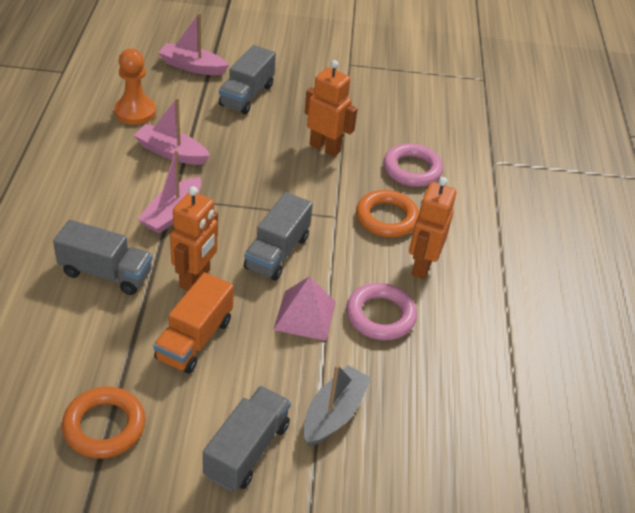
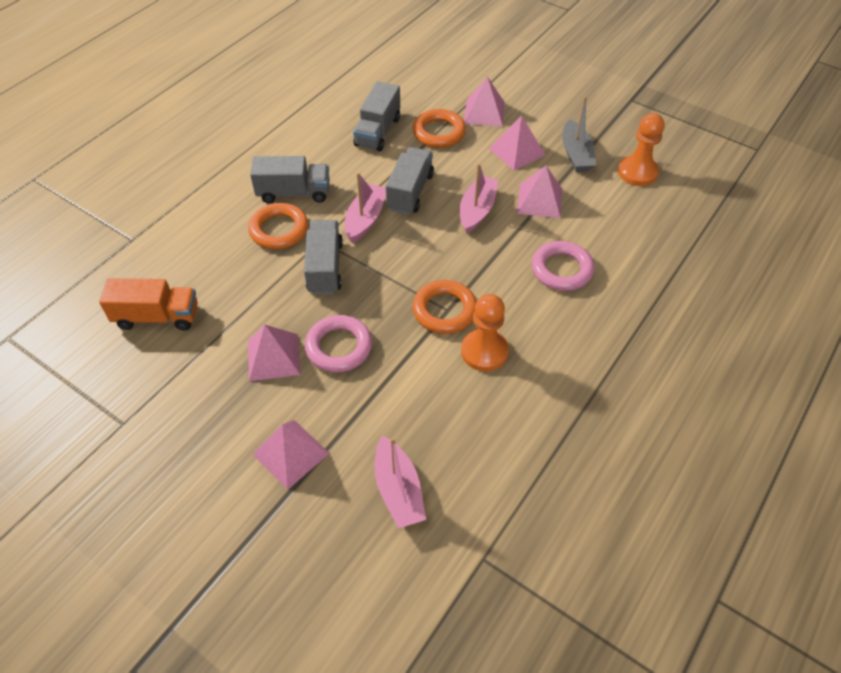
orange pawn: [114,49,156,125] = 1 -> [461,294,509,371] [618,113,665,186] = 2
orange ring: [62,387,146,459] [356,190,419,238] = 2 -> [248,203,308,249] [412,280,477,334] [413,109,466,148] = 3
orange robot: [170,186,218,291] [304,60,358,157] [409,177,456,279] = 3 -> none = 0
pink pyramid: [273,276,336,341] = 1 -> [248,325,301,381] [252,420,330,490] [464,77,505,127] [489,116,545,170] [517,166,562,218] = 5

